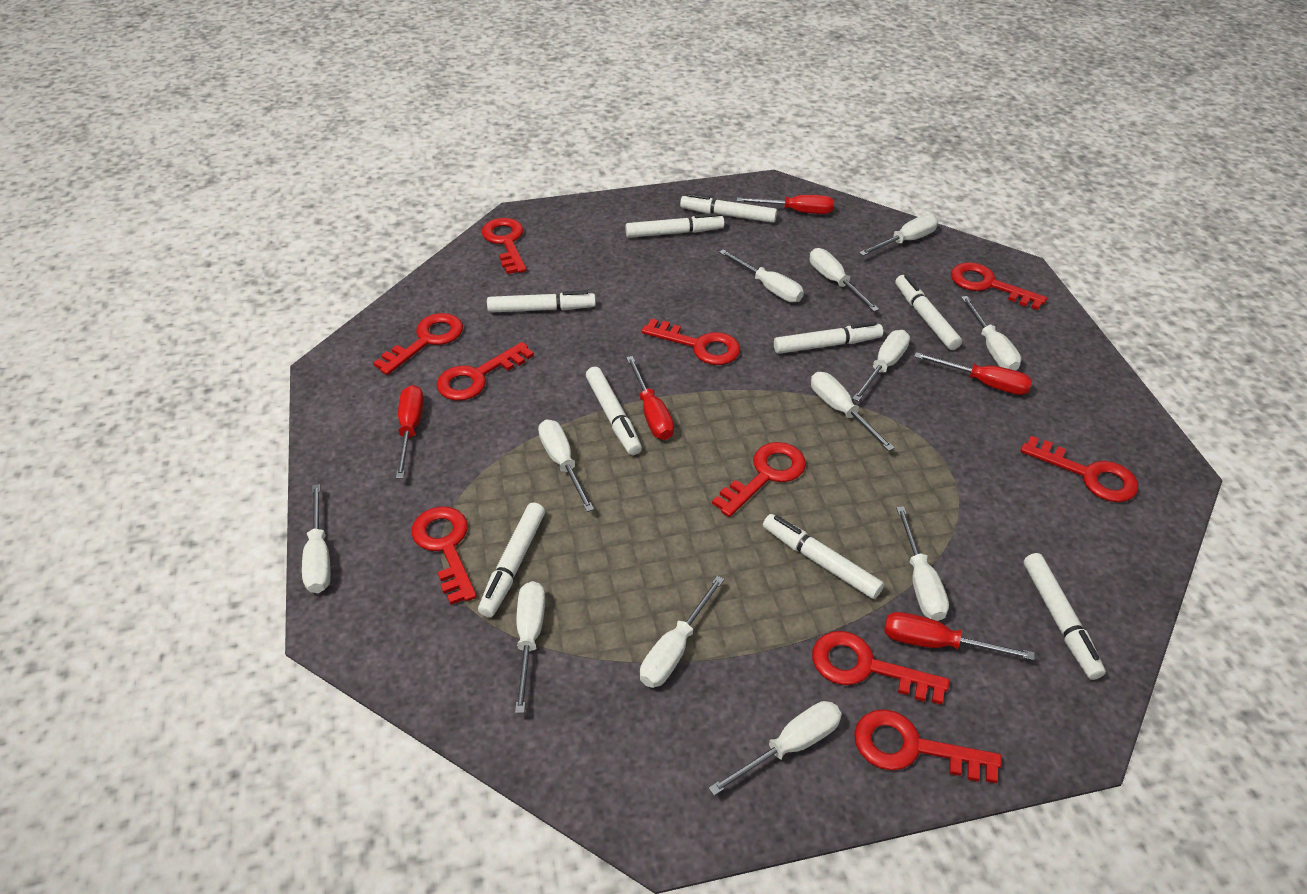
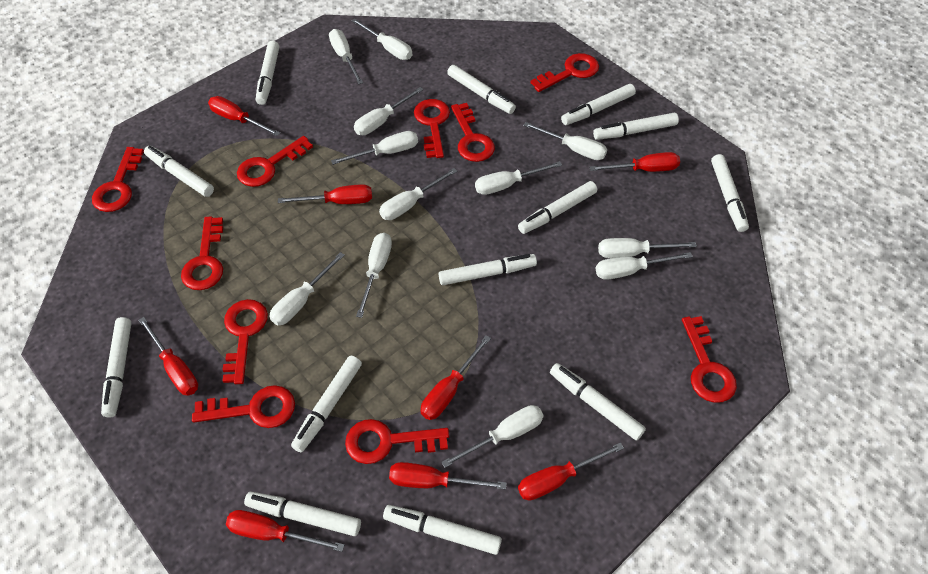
red screwdriver: [396,385,424,479] [626,356,674,440] [737,195,834,214] [884,612,1035,660] [914,352,1032,395] = 5 -> [138,317,198,396] [208,96,280,136] [226,510,344,552] [278,184,372,204] [389,462,507,489] [421,335,491,420] [518,442,624,501] [589,152,680,172] = 8
white marker: [478,503,545,617] [487,290,596,313] [586,367,642,455] [625,213,725,238] [680,193,777,223] [763,514,884,599] [774,322,883,354] [895,275,962,350] [1023,553,1106,680] = 9 -> [101,317,131,417] [144,146,214,197] [244,492,361,536] [256,41,279,105] [291,356,362,452] [383,505,502,555] [439,254,537,285] [447,65,516,114] [518,181,597,234] [550,363,646,440] [561,84,636,125] [593,113,679,140] [711,154,749,232] = 13

